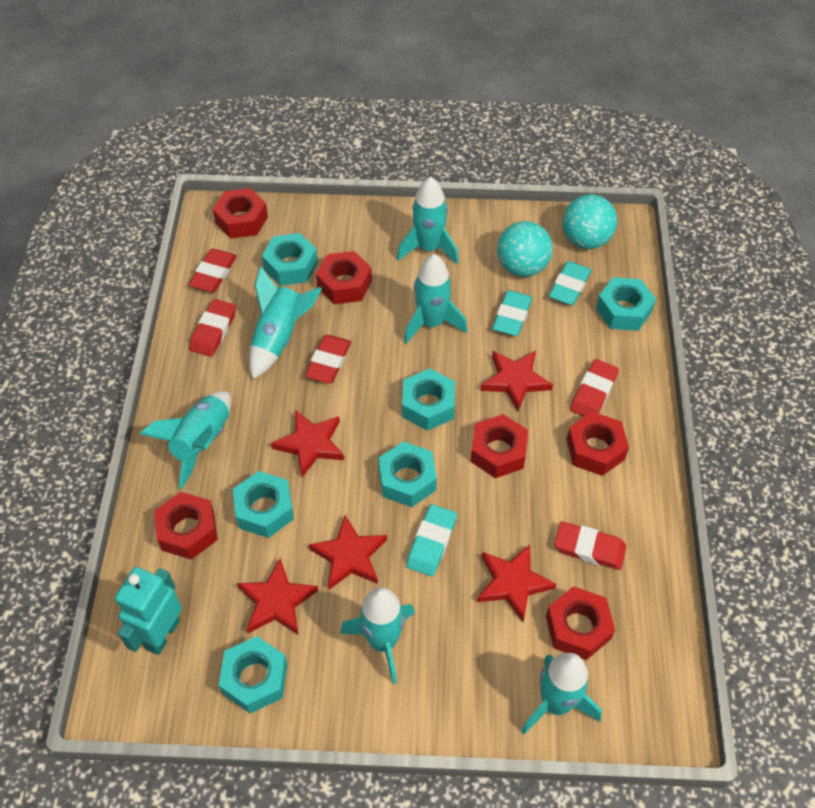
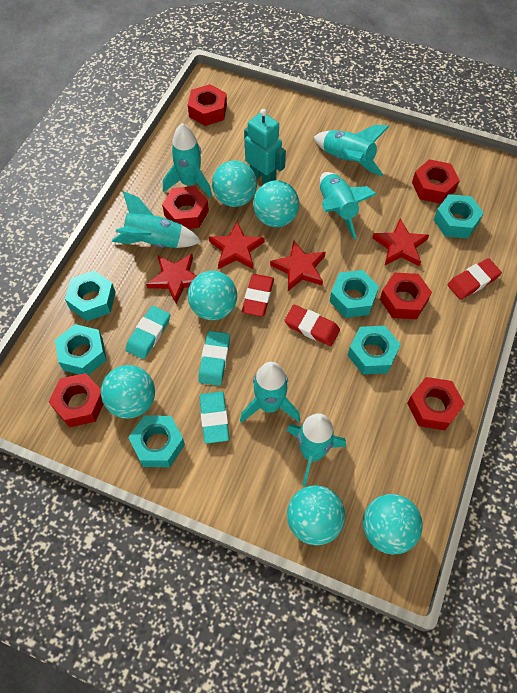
red eraser: [189,249,237,292] [189,299,236,357] [305,335,351,383] [554,522,627,570] [570,359,619,417] = 5 -> [242,274,274,317] [284,305,340,346] [447,258,502,300] = 3
red star: [237,558,318,635] [271,410,344,477] [309,515,387,590] [477,544,556,622] [481,351,553,411] = 5 -> [146,254,196,304] [209,222,265,269] [270,240,326,291] [372,218,429,267] = 4
turquoise ball: [497,221,553,277] [563,194,617,249] = 2 -> [101,365,155,419] [188,271,237,320] [212,161,257,207] [253,180,299,227] [287,485,345,545] [363,494,423,554] = 6

